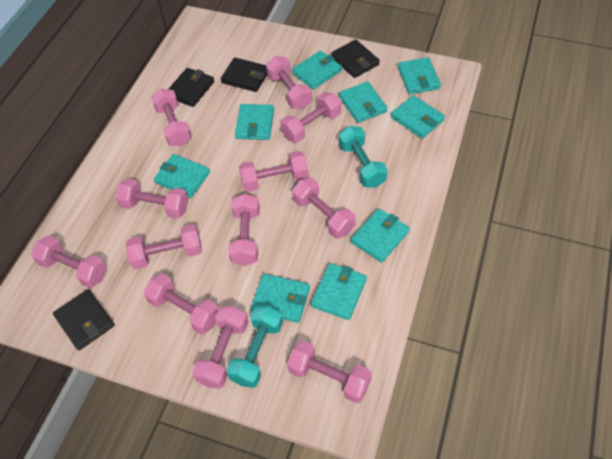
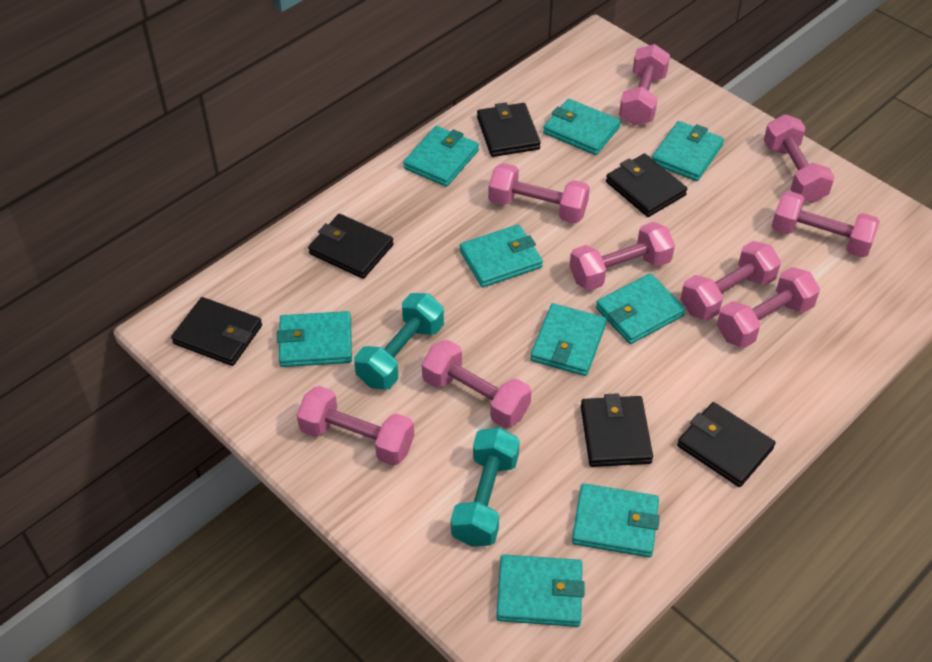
black wallet: [53,289,115,350] [168,68,214,107] [221,57,267,92] [331,40,380,78] = 4 -> [171,297,262,366] [308,214,394,279] [477,102,541,157] [581,393,653,467] [606,153,687,217] [677,402,776,487] = 6
pink dumbbell: [31,236,107,288] [115,179,188,219] [126,224,202,269] [144,273,218,334] [151,89,192,146] [192,306,248,389] [229,193,260,266] [239,151,308,192] [266,56,312,109] [280,92,341,143] [287,340,372,403] [292,178,356,239] = 12 -> [297,386,414,466] [422,340,531,428] [488,163,590,224] [570,222,675,291] [619,44,670,126] [680,241,781,321] [717,267,820,348] [764,114,835,203] [772,191,880,258] = 9

